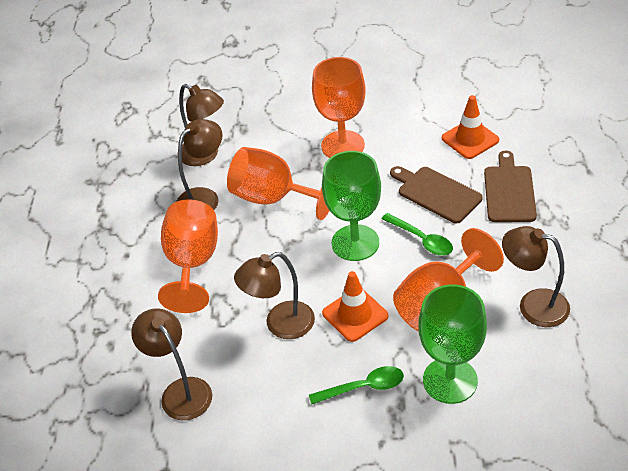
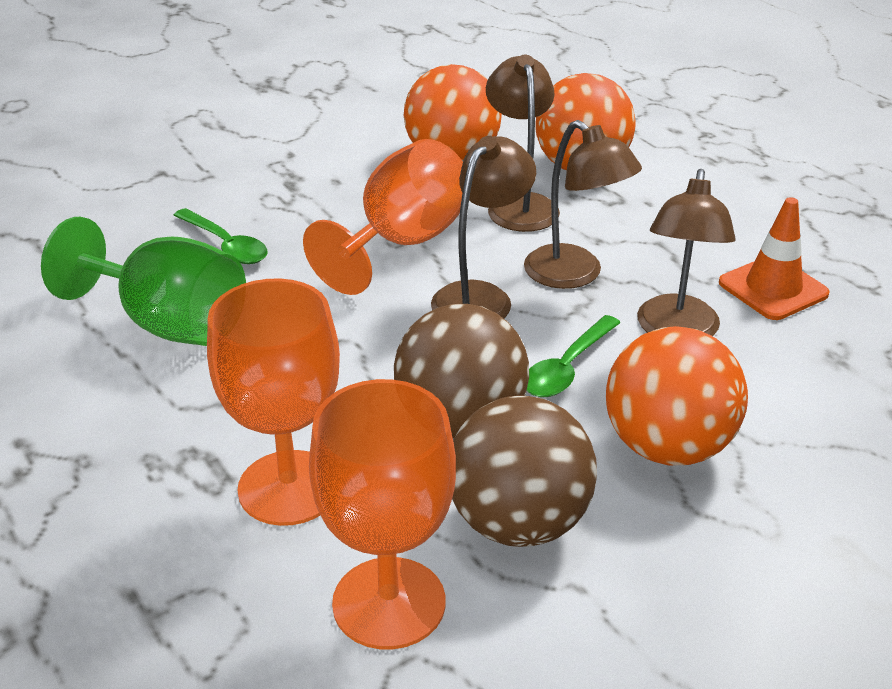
brown ball: none = 0 -> [394,304,529,439] [452,395,597,547] = 2
brown cutting board: [390,166,483,223] [484,151,537,222] = 2 -> none = 0
brown lamp: [131,308,212,420] [176,119,223,210] [179,84,224,166] [234,252,315,339] [502,226,570,327] = 5 -> [431,136,536,319] [486,55,560,232] [524,120,642,289] [637,169,736,336] = 4
green goblet: [322,151,381,261] [418,284,487,404] = 2 -> [41,217,246,346] = 1
orange ball: none = 0 -> [404,64,502,161] [535,73,636,171] [606,326,748,465] = 3
orange goblet: [158,199,218,313] [227,147,329,220] [312,57,366,158] [393,228,504,331] = 4 -> [207,278,340,526] [303,139,463,295] [309,379,456,649] = 3
orange traffic cone: [322,271,388,342] [442,95,499,159] = 2 -> [719,197,830,320] = 1

